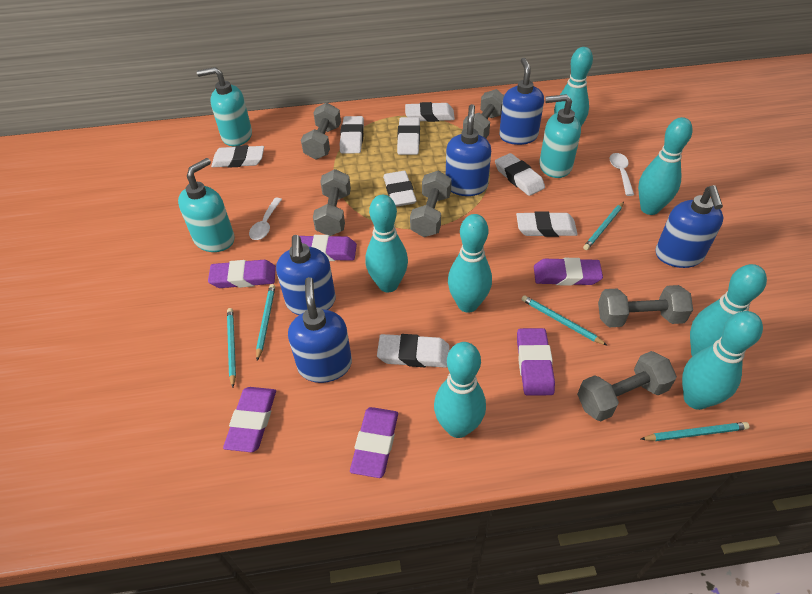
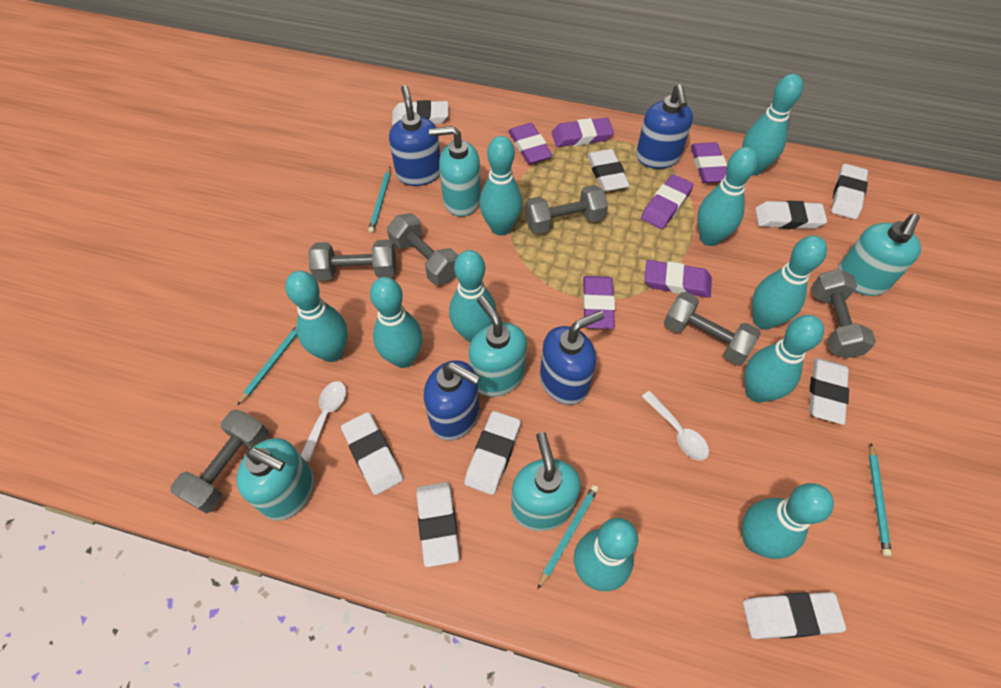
blue soap dispenser: [276,235,336,315] [288,277,352,383] [446,104,491,196] [499,58,544,145] [655,185,724,268] = 5 -> [389,85,440,186] [424,360,480,441] [540,311,604,405] [636,84,693,169] = 4
turquoise bowling pin: [365,195,408,293] [434,342,486,438] [448,214,492,313] [554,47,593,126] [638,117,693,215] [682,311,763,410] [690,264,767,356] = 7 -> [285,271,348,362] [370,277,423,368] [449,250,496,343] [480,136,522,236] [574,518,638,591] [697,147,758,246] [742,74,803,176] [742,483,834,559] [744,315,824,403] [752,235,827,330] = 10
turquoise pencil: [227,308,236,388] [256,284,275,361] [521,295,608,346] [583,202,624,250] [641,422,750,441] = 5 -> [237,325,297,406] [368,167,390,233] [537,485,599,590] [869,443,892,557] = 4
turquoise soap dispenser: [178,158,235,252] [197,67,252,146] [539,94,581,178] = 3 -> [236,438,314,520] [429,126,481,217] [469,296,527,397] [511,432,581,531] [837,214,921,296] = 5
white eraser: [211,145,264,168] [340,116,364,153] [377,334,450,368] [383,171,417,207] [397,117,420,155] [405,102,455,122] [495,153,545,196] [516,211,578,237] = 8 -> [341,412,403,495] [392,100,448,125] [416,482,460,567] [464,411,521,495] [587,149,630,192] [743,592,846,639] [755,201,827,229] [809,358,849,425] [831,164,868,219] = 9

